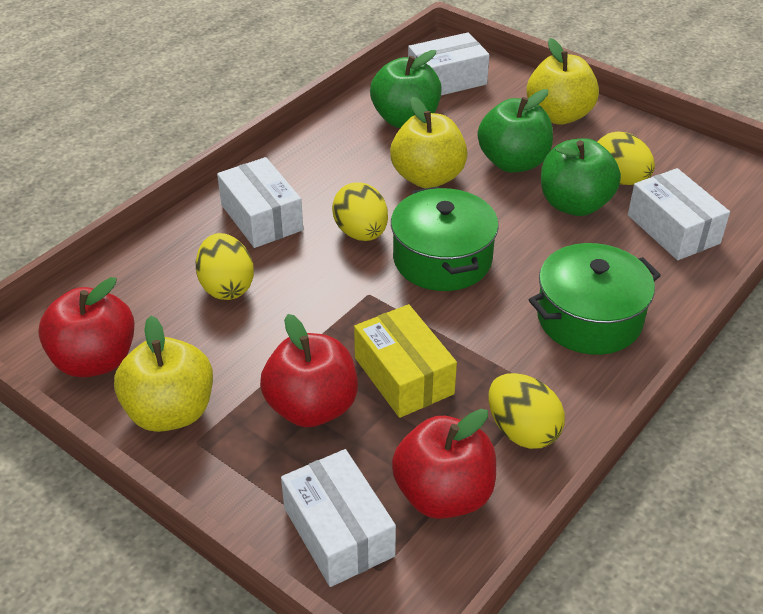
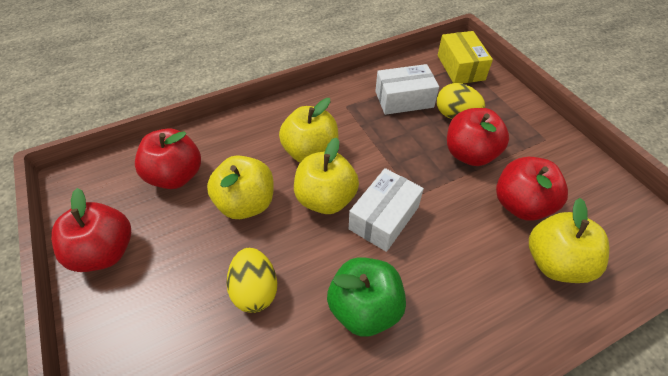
green apple: [370,50,442,128] [478,89,553,173] [541,138,621,216] = 3 -> [327,257,406,337] = 1
green pot: [391,186,499,291] [529,243,661,355] = 2 -> none = 0
red apple: [38,277,135,378] [260,314,358,427] [392,409,496,519] = 3 -> [51,188,131,272] [135,128,201,189] [447,108,509,166] [496,157,568,221] = 4
white box: [217,157,303,248] [281,449,396,587] [408,32,489,95] [628,168,730,260] = 4 -> [349,168,424,252] [375,64,439,115] = 2
yellow apple: [114,316,213,432] [390,97,468,188] [526,38,599,125] = 3 -> [207,155,274,219] [279,98,339,162] [294,138,359,214] [529,198,609,283] = 4
yellow egg: [196,233,254,300] [332,182,388,241] [488,373,565,449] [598,132,655,185] = 4 -> [226,248,277,313] [437,83,485,119] = 2

